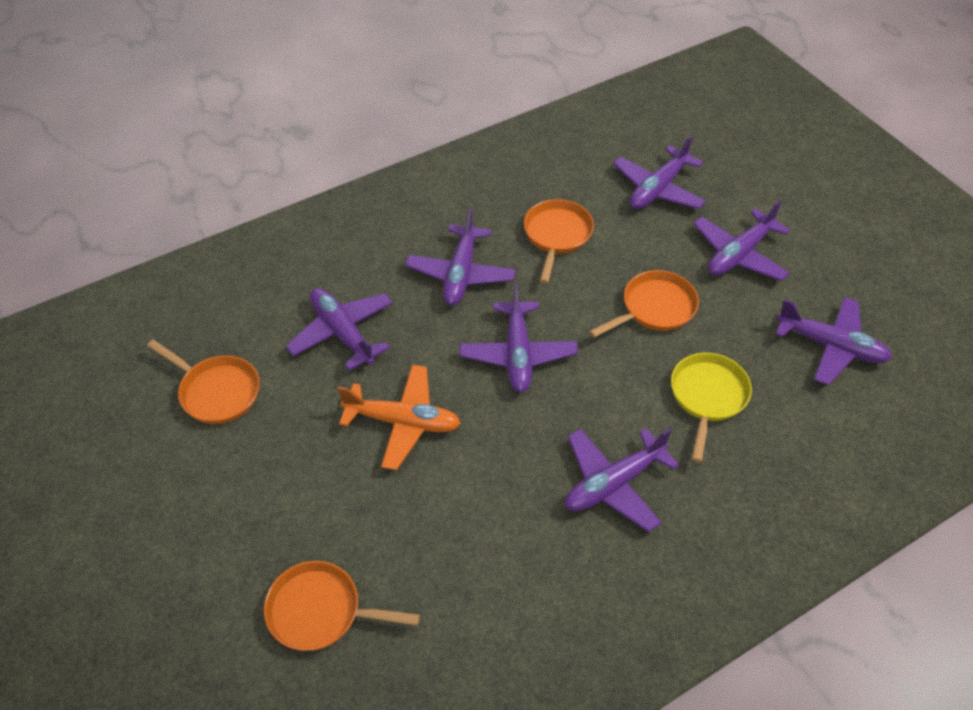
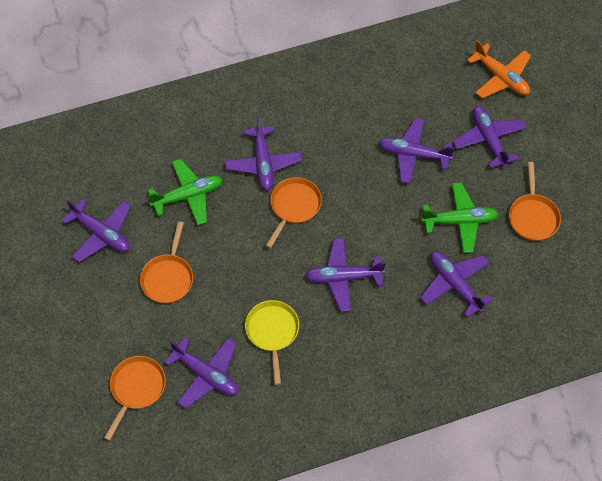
green plane: none = 0 -> [148,159,223,225] [421,182,498,253] = 2

